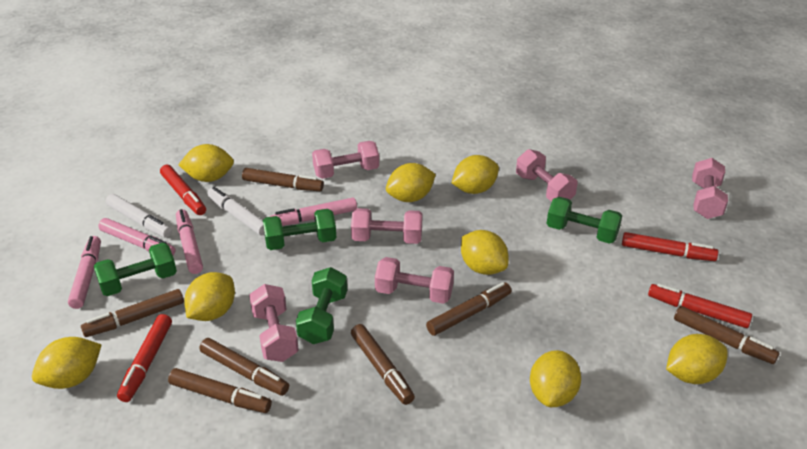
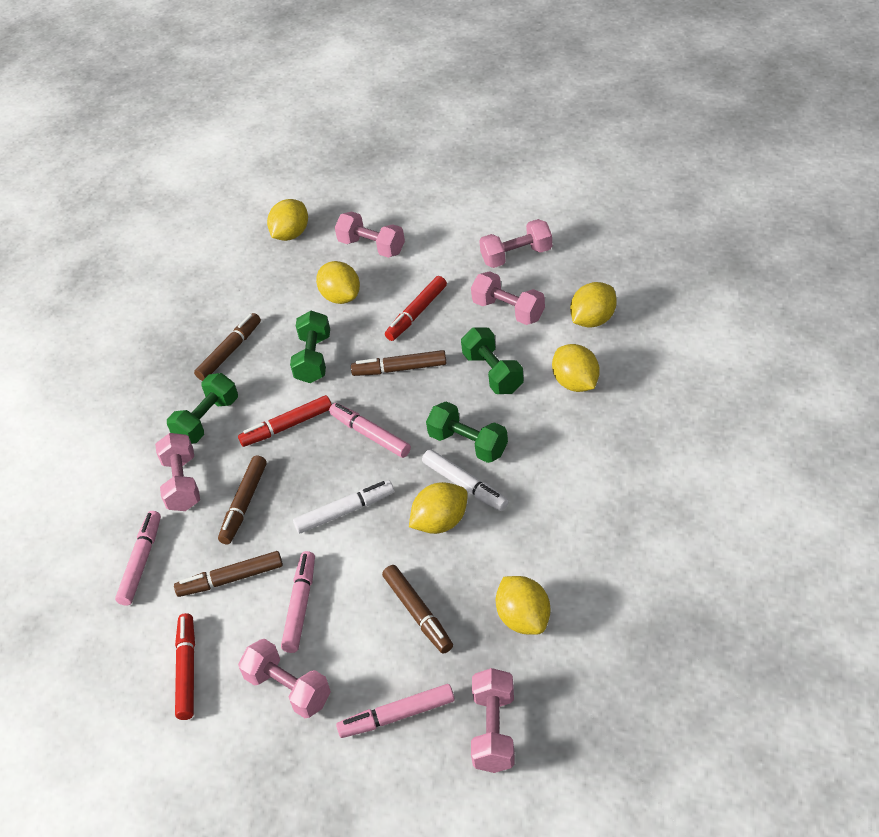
brown marker: [81,289,184,337] [168,368,272,413] [200,338,289,396] [242,168,324,191] [351,324,415,405] [426,282,511,336] [674,306,779,364] = 7 -> [174,551,283,597] [194,313,261,381] [218,456,267,544] [351,350,447,376] [382,565,453,654] = 5
red marker: [117,314,172,402] [160,165,206,215] [622,232,718,261] [648,283,752,328] = 4 -> [175,613,195,720] [238,395,332,447] [385,276,447,341] = 3
yellow lemon: [32,337,101,389] [178,144,234,182] [184,272,235,321] [386,163,436,202] [452,155,499,194] [461,230,509,275] [530,350,581,407] [666,334,728,384] = 8 -> [267,199,308,241] [316,261,360,304] [409,482,468,534] [496,576,551,635] [552,344,600,392] [570,282,617,328] = 6

